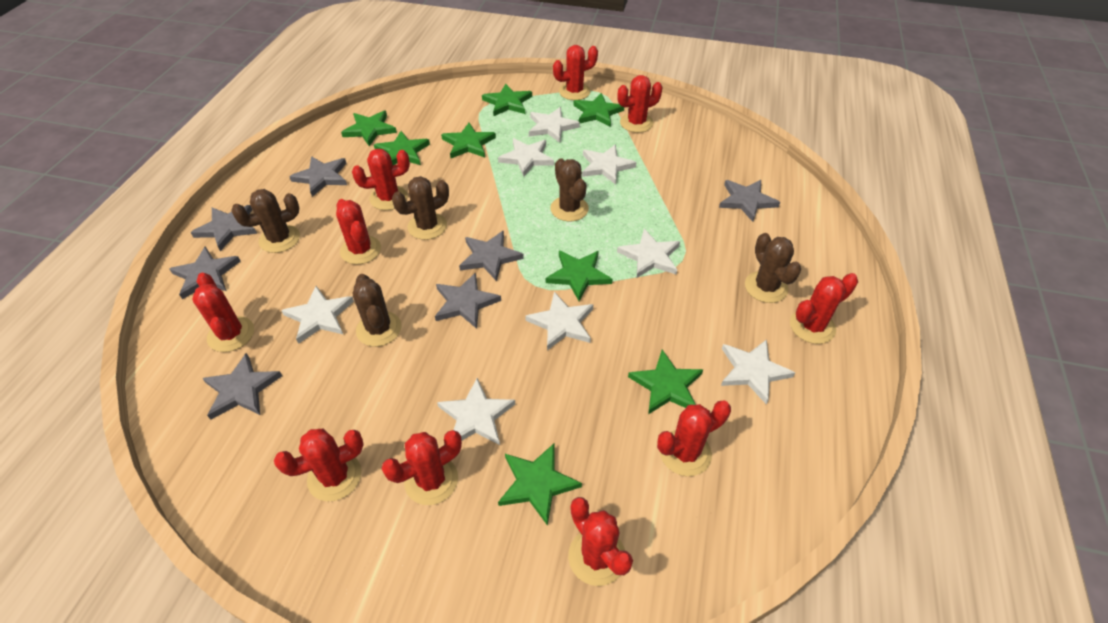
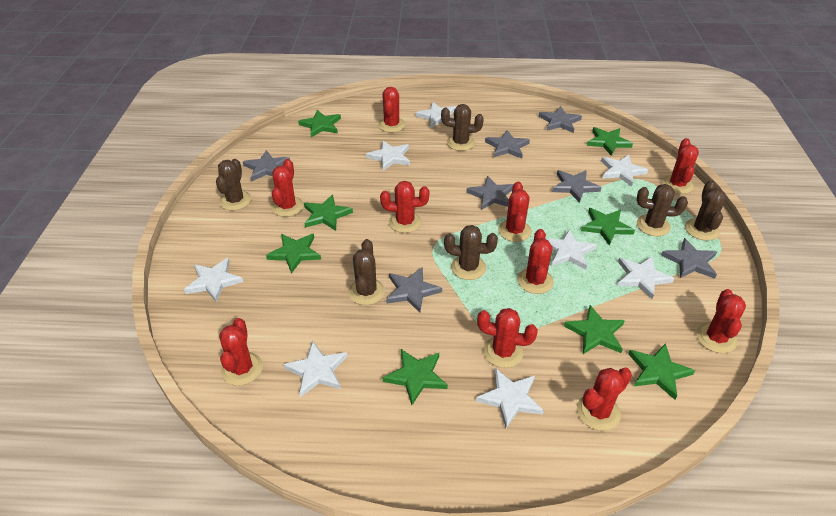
brown cactus: [231,189,300,253] [353,274,402,347] [392,176,449,240] [550,158,589,221] [745,233,801,303] = 5 -> [216,159,251,210] [348,239,385,305] [441,104,484,151] [444,225,498,280] [637,184,688,236] [685,180,726,241] = 6

